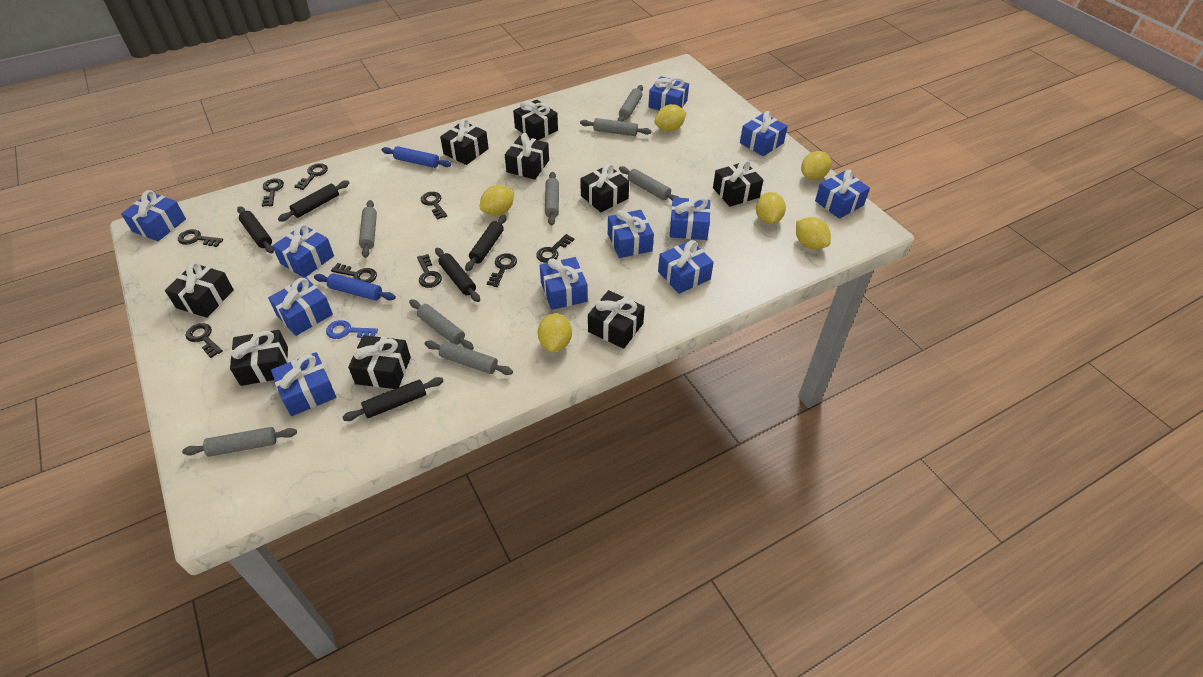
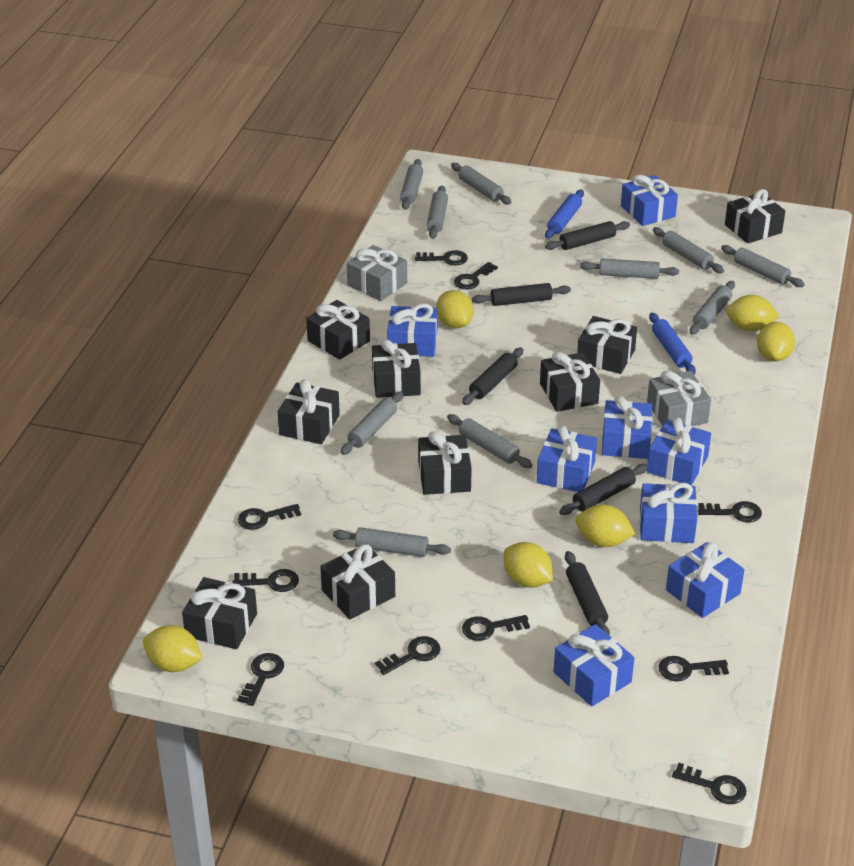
black key: [178,229,223,247] [186,323,223,358] [262,178,284,207] [294,163,328,190] [331,263,377,283] [417,254,442,288] [421,192,447,220] [487,253,517,287] [536,234,574,263] = 9 -> [232,569,299,592] [237,653,284,706] [238,504,301,530] [375,636,440,675] [415,250,468,265] [454,262,498,290] [462,615,530,641] [659,656,729,682] [672,763,746,804] [698,501,762,522] = 10
blue gift: [121,190,186,241] [268,277,333,336] [271,352,336,416] [272,224,334,278] [540,257,588,310] [608,210,654,258] [648,76,689,110] [658,240,714,294] [670,197,711,240] [740,111,788,156] [815,170,870,219] = 11 -> [387,303,438,357] [537,425,597,492] [554,624,634,707] [602,396,652,459] [621,174,678,226] [640,483,697,543] [647,417,711,486] [666,542,744,618] = 8
blue key: [326,320,378,339] = 1 -> none = 0
grey gift: none = 0 -> [347,245,407,301] [647,370,711,426] = 2
grey rolling pin: [182,427,297,457] [359,200,377,258] [409,299,474,350] [425,340,513,375] [545,172,559,225] [580,118,651,136] [618,85,643,122] [619,166,679,200] = 8 -> [333,527,451,557] [341,391,403,455] [400,159,423,210] [427,185,448,239] [447,414,532,468] [451,163,511,204] [580,258,679,279] [653,227,724,273] [690,281,735,335] [721,245,805,287] = 10

